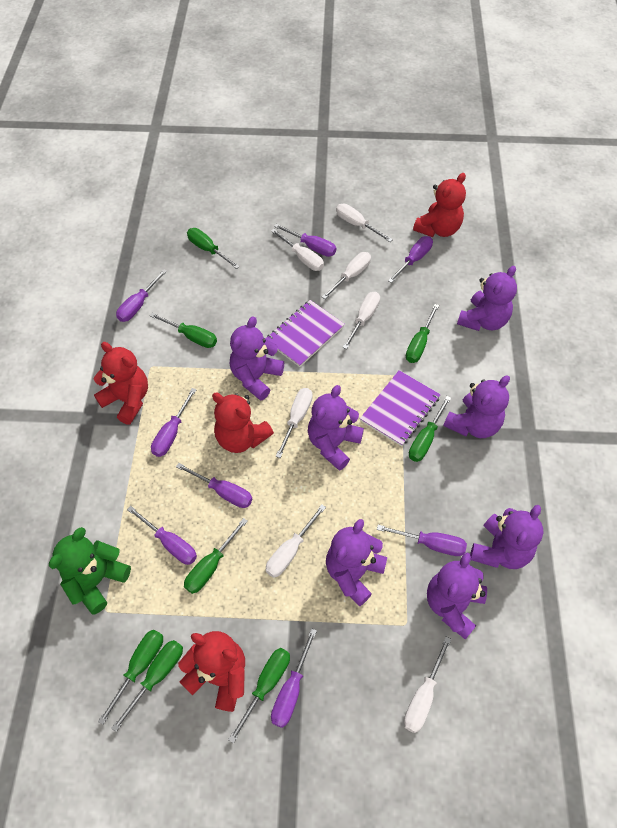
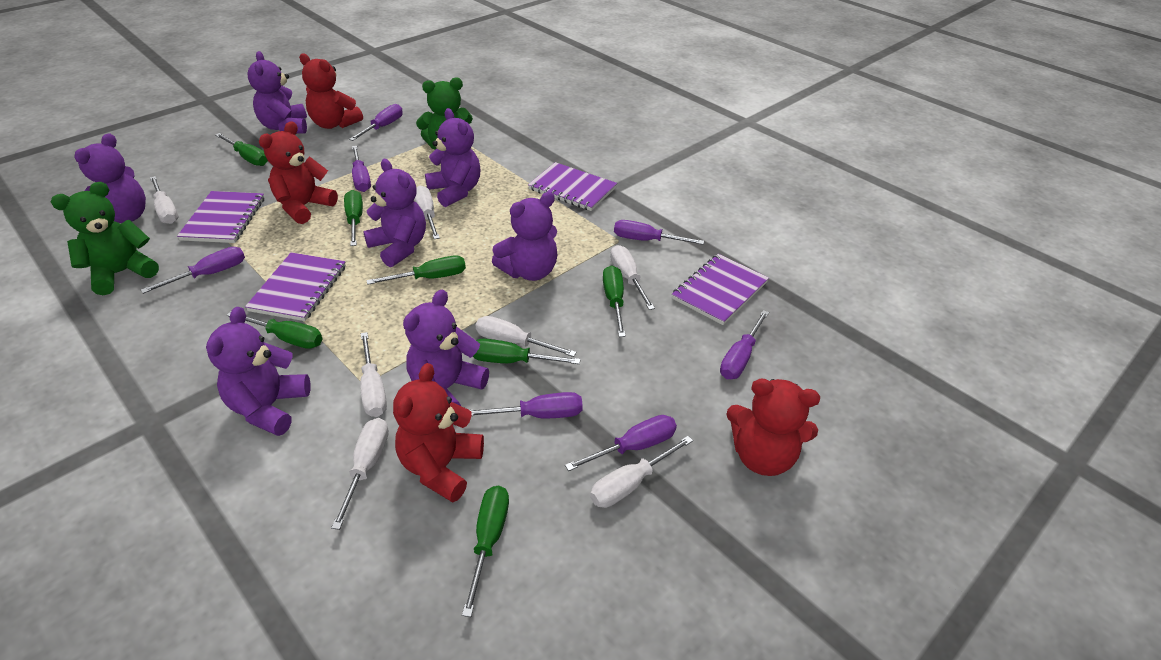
green screwdriver: [98,630,163,725] [111,640,183,732] [150,313,217,348] [184,518,248,594] [187,228,240,269] [228,648,290,744] [406,304,439,363] [409,396,451,462] = 8 -> [215,133,268,166] [226,311,323,349] [344,190,363,246] [366,255,466,285] [462,485,509,617] [473,339,581,364] [603,265,626,337] = 7
green teddy bear: [49,527,131,615] = 1 -> [51,182,159,295] [416,77,473,150] = 2
purple notebook: [266,300,345,367] [360,370,441,447] = 2 -> [177,191,264,243] [245,252,346,321] [528,162,617,211] [672,254,769,325] = 4
purple screwdriver: [116,269,167,322] [127,506,197,565] [151,388,197,457] [176,463,252,508] [271,628,317,728] [274,224,336,257] [377,525,467,556] [388,236,433,283] = 8 -> [141,247,245,294] [349,104,403,141] [352,146,371,192] [470,392,583,418] [565,415,677,471] [614,220,704,245] [720,310,769,379] = 7

